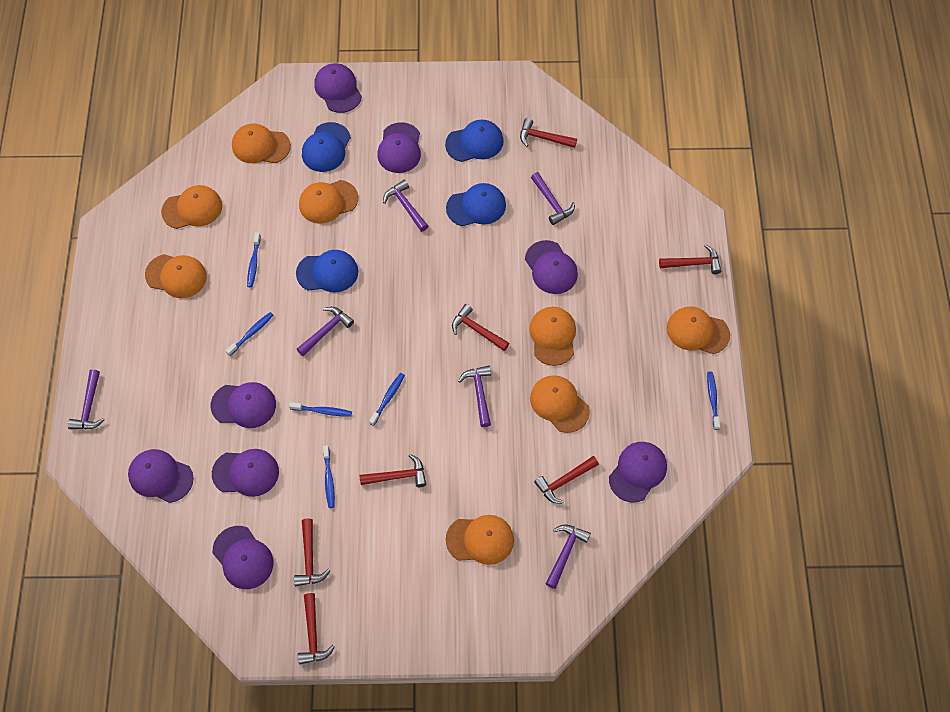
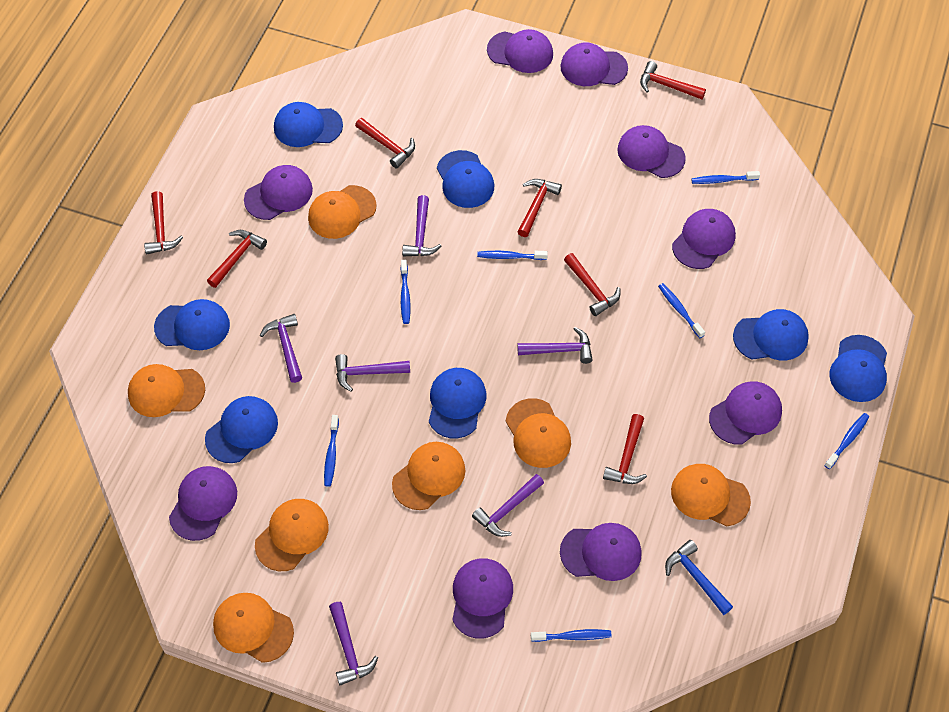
blue cap: [296,250,358,292] [302,122,351,172] [445,120,504,162] [446,183,506,226] = 4 -> [154,299,230,350] [205,396,278,463] [274,102,343,147] [429,368,487,439] [437,150,494,208] [733,309,809,360] [829,335,887,402] = 7
blue hammer: none = 0 -> [665,540,733,615] = 1
blue toothbrush: [225,312,273,356] [247,232,261,288] [289,402,352,417] [323,445,335,508] [369,373,405,426] [707,372,720,430] = 6 -> [324,415,339,487] [400,260,410,324] [477,251,548,260] [531,629,612,642] [658,283,705,338] [691,171,760,184] [824,413,869,469] = 7
orange cap: [145,254,207,298] [161,185,222,229] [232,124,291,163] [299,180,358,223] [446,515,514,565] [529,307,576,366] [530,375,590,433] [667,306,730,354] = 8 -> [128,364,205,417] [213,593,294,663] [255,499,329,571] [308,185,377,239] [392,442,466,510] [506,398,571,468] [671,464,751,526] = 7
purple cap: [128,449,194,503] [211,382,276,428] [212,449,279,497] [213,526,274,589] [314,63,362,113] [377,122,421,173] [525,240,578,294] [609,442,667,503] = 8 -> [169,466,237,541] [244,165,313,220] [452,558,513,639] [487,29,553,73] [560,42,628,86] [560,523,642,581] [617,125,686,178] [672,209,736,269] [709,381,782,445] = 9

